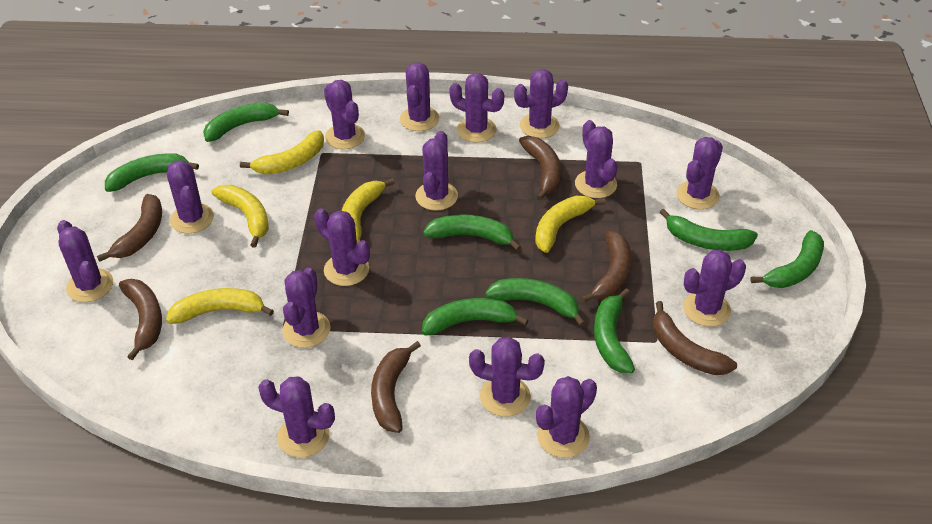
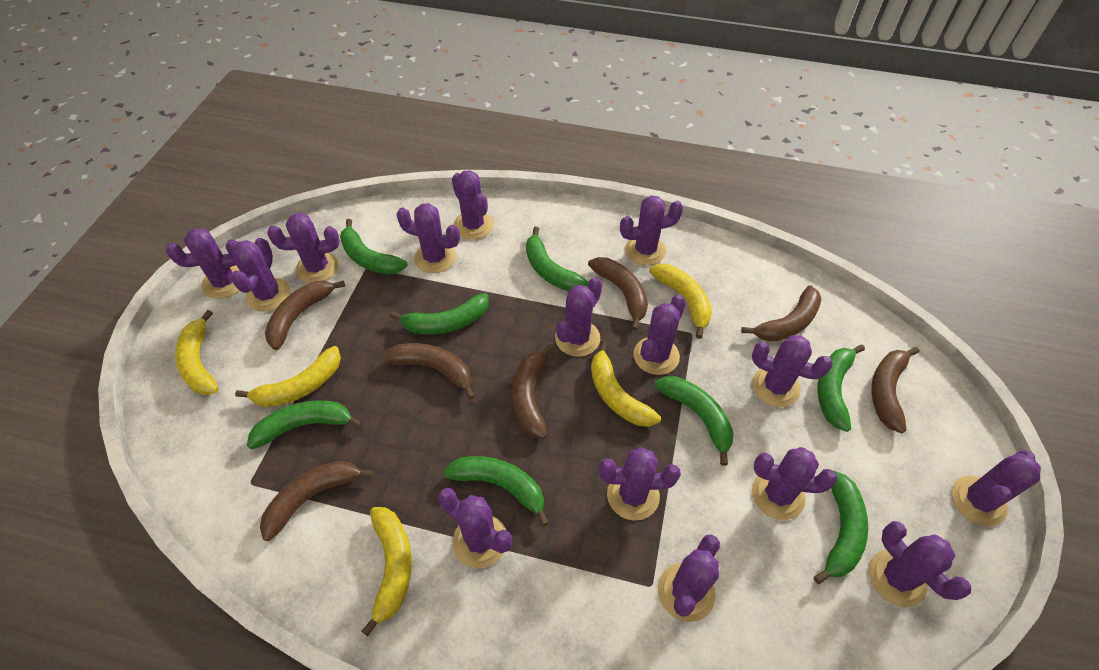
brown banana: [97,194,162,262] [119,279,162,360] [371,341,421,433] [519,136,561,201] [581,231,632,303] [653,301,737,375] = 6 -> [260,461,374,541] [265,281,345,350] [382,343,475,400] [512,344,553,439] [588,257,648,331] [741,286,821,342] [871,347,919,433] = 7

